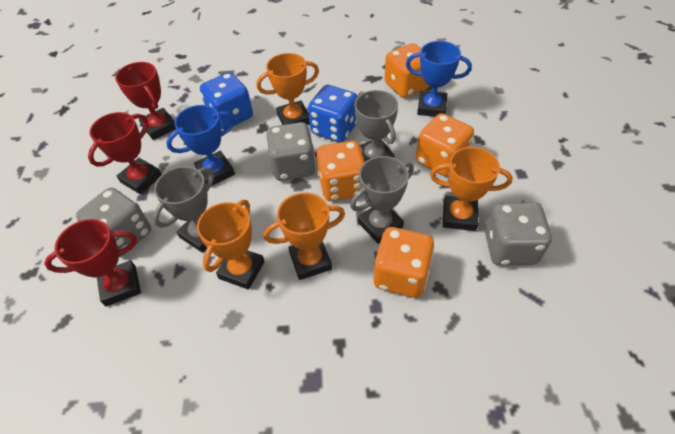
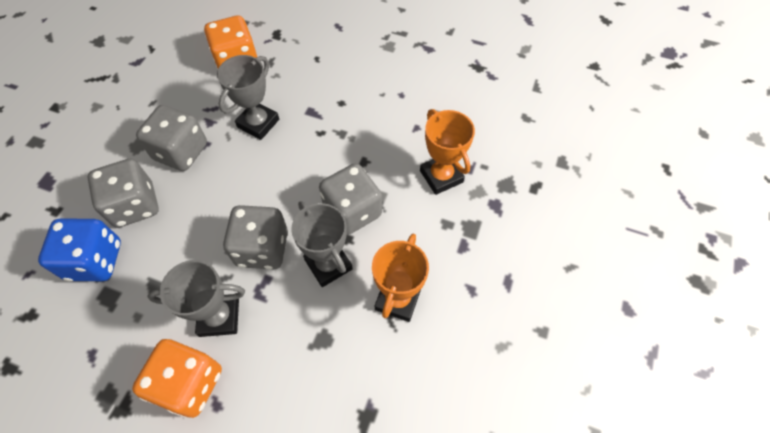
blue dice: [200,73,253,130] [308,85,358,143] = 2 -> [38,218,121,281] = 1
blue trophy: [166,105,235,185] [406,41,472,117] = 2 -> none = 0
grey dice: [76,188,151,257] [266,122,316,181] [485,202,552,266] = 3 -> [87,158,159,228] [136,105,207,171] [223,205,288,269] [319,163,382,235] = 4
orange dice: [317,141,365,201] [374,227,434,298] [384,43,429,98] [416,113,474,177] = 4 -> [132,339,222,418] [204,15,257,70] = 2
orange trophy: [197,200,265,290] [256,53,319,125] [264,193,345,280] [430,147,513,231] = 4 -> [372,234,429,322] [420,109,475,195] = 2
red trophy: [44,219,141,306] [88,112,162,194] [115,62,176,140] = 3 -> none = 0

